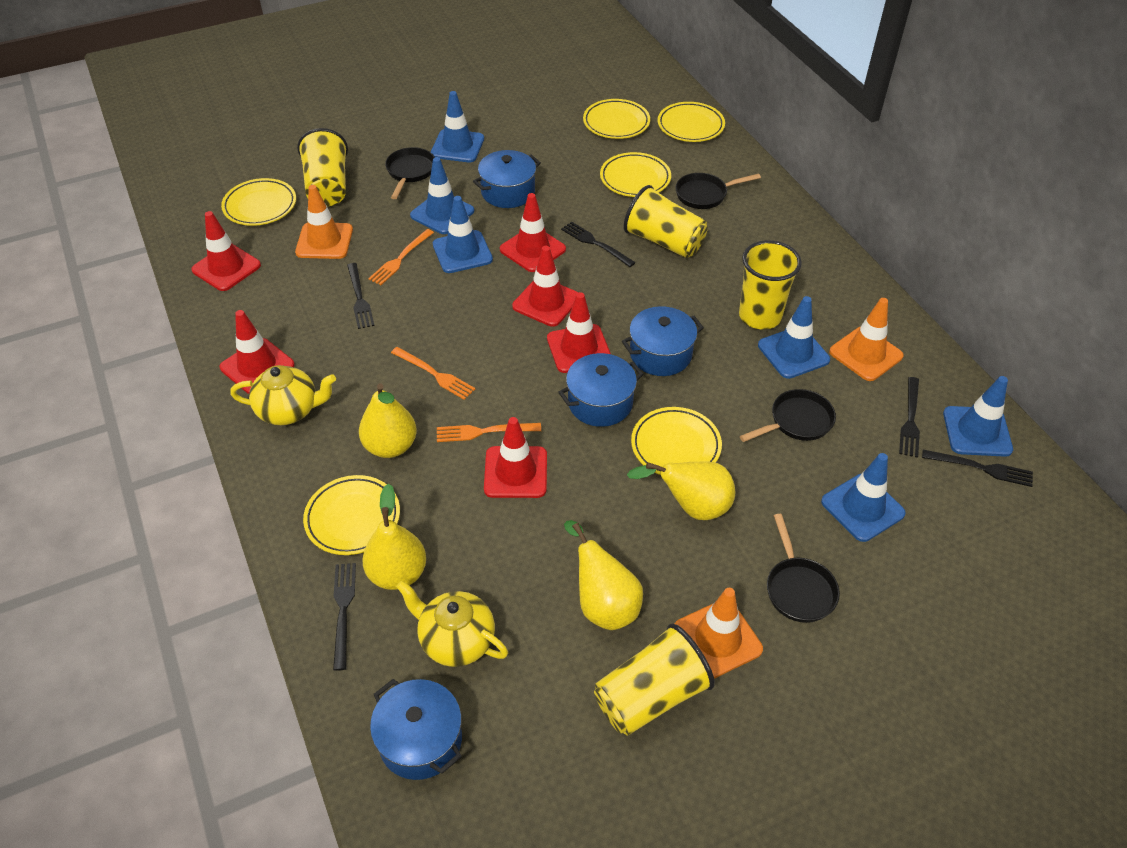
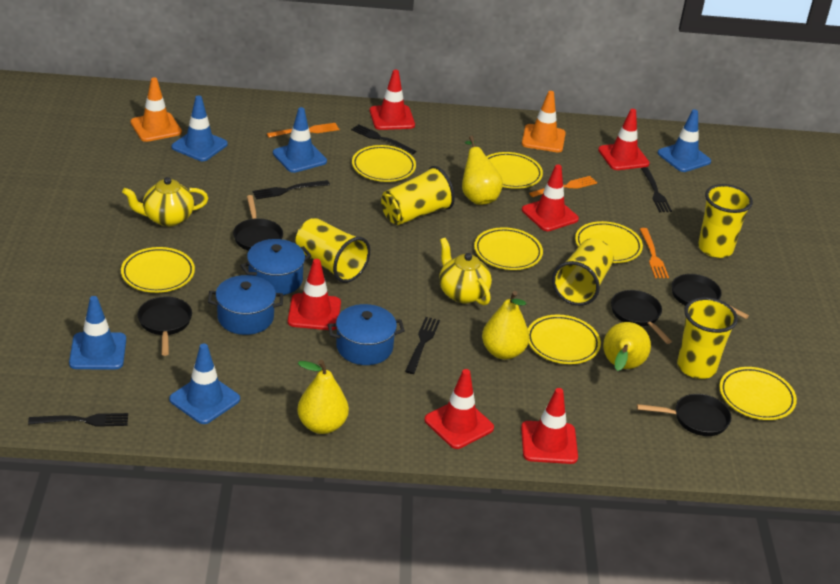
black pan: [385,147,435,199] [675,173,761,209] [740,389,836,442] [767,514,840,623] = 4 -> [137,297,192,356] [233,195,283,251] [611,290,672,344] [637,394,731,436] [671,274,749,319] = 5
blue pot: [370,679,462,780] [473,150,541,208] [558,353,644,427] [622,306,704,376] = 4 -> [208,275,283,335] [240,239,312,295] [328,304,405,365] = 3
blue traffic cone: [410,157,474,234] [431,91,484,162] [433,196,493,273] [758,296,830,379] [821,453,906,542] [943,376,1013,457] = 6 -> [69,296,126,369] [169,344,240,424] [172,95,228,161] [273,107,327,173] [657,109,711,172] = 5
orange traffic cone: [295,185,353,259] [675,588,763,679] [829,298,904,381] = 3 -> [131,78,182,142] [522,91,566,152] = 2
yellow cup: [297,128,348,206] [594,623,715,735] [624,185,708,258] [739,240,802,329] = 4 -> [295,218,370,283] [381,166,455,225] [552,239,613,306] [677,297,738,379] [698,184,753,258] = 5
yellow plate: [221,178,296,226] [303,475,400,555] [583,99,650,139] [600,152,671,197] [631,407,722,475] [658,102,725,142] = 6 -> [121,247,195,293] [352,145,416,182] [474,227,543,270] [486,152,543,189] [528,315,601,364] [575,221,643,263] [719,367,797,420] = 7

